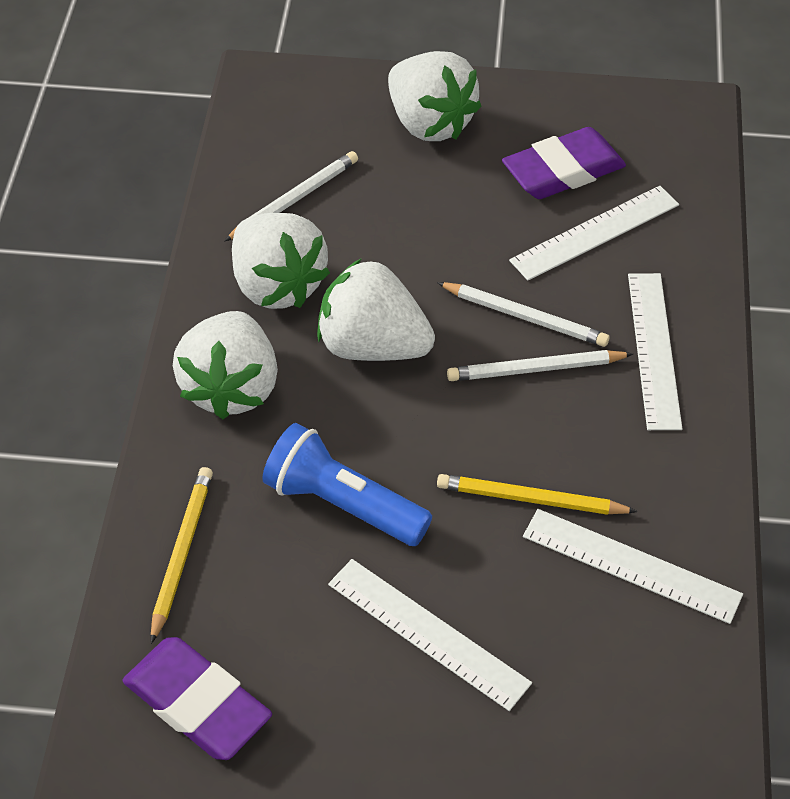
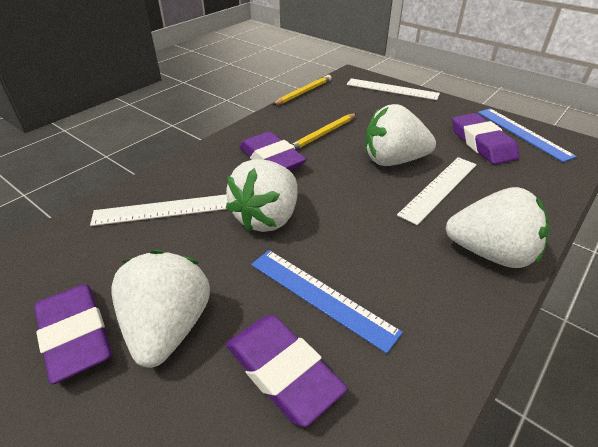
blue flashlight: [262,423,432,546] = 1 -> none = 0
blue ruler: none = 0 -> [251,250,403,354] [478,109,577,162] = 2
purple eraser: [122,637,272,760] [502,127,626,199] = 2 -> [34,284,112,384] [226,315,348,427] [240,131,307,171] [452,113,519,165] = 4
white pencil: [224,151,358,242] [437,282,609,347] [447,350,633,381] = 3 -> none = 0
white ruler: [328,559,532,711] [509,186,679,280] [523,509,743,624] [628,273,682,430] = 4 -> [90,194,228,226] [346,78,440,100] [397,157,477,225] = 3

